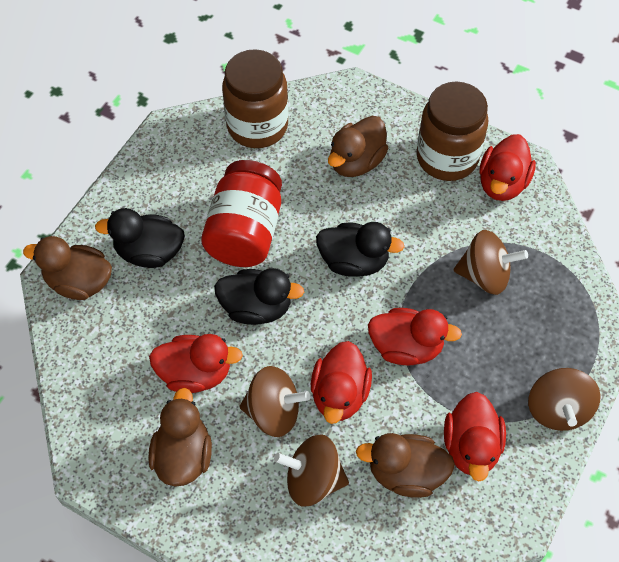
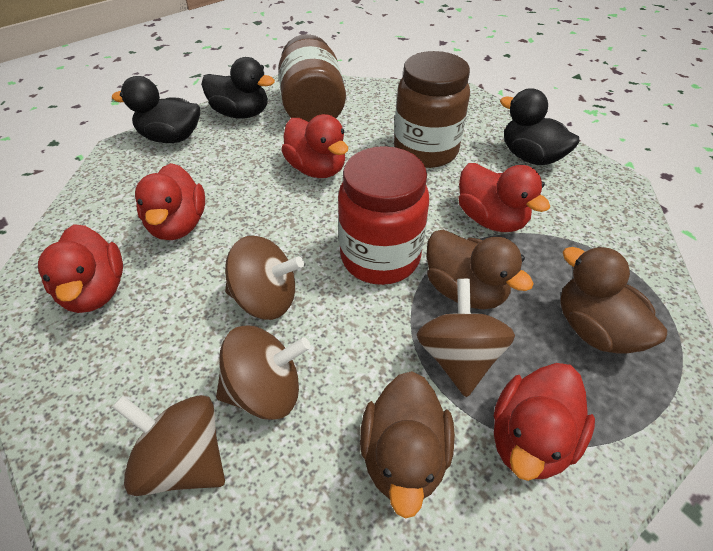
brown duck: [23,236,112,300] [149,388,212,487] [328,116,389,177] [356,433,455,498] = 4 -> [360,371,455,518] [426,230,534,309] [560,247,667,354] = 3

